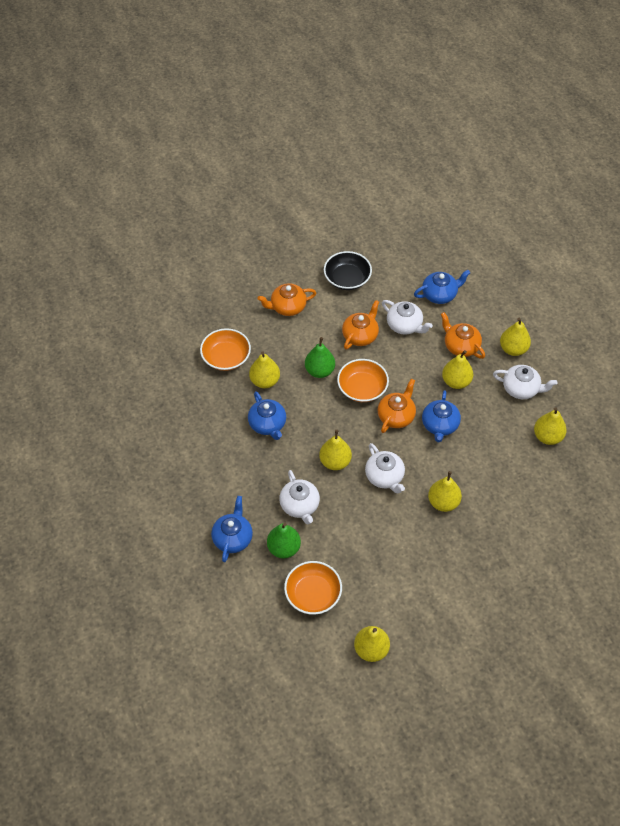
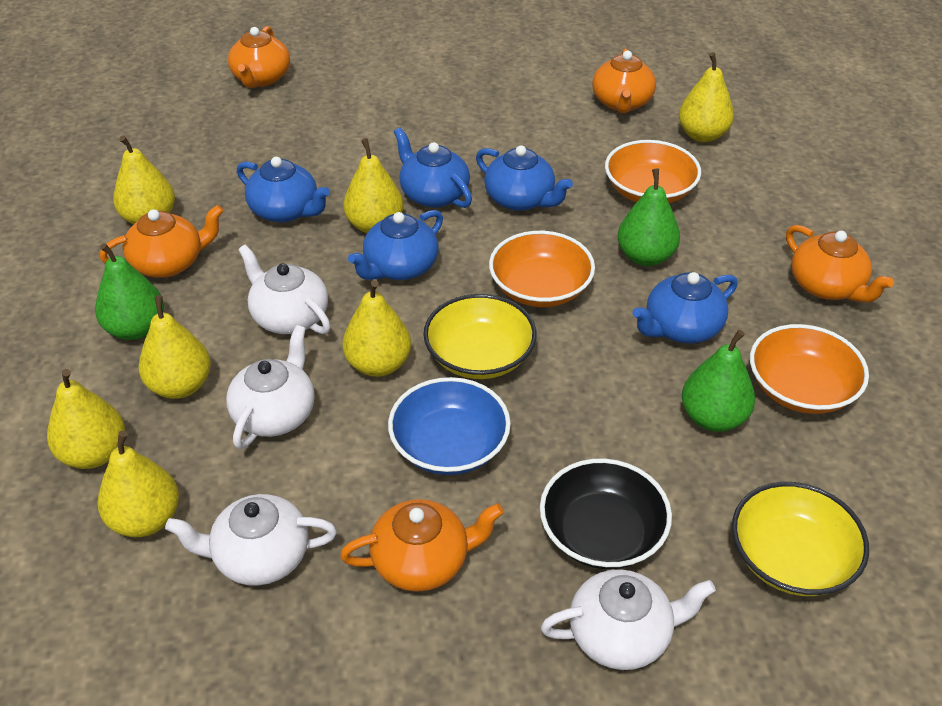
blue bowl: none = 0 -> [388,377,511,475] = 1
blue teapot: [211,496,253,562] [248,391,286,440] [414,270,470,304] [422,390,461,443] = 4 -> [237,157,330,223] [348,210,443,280] [394,128,472,208] [476,145,573,211] [632,272,738,343] = 5
green pear: [267,523,301,558] [305,337,335,378] = 2 -> [95,243,164,340] [618,169,680,266] [682,330,755,432] = 3
orange teapot: [257,283,316,316] [342,300,379,350] [378,379,416,433] [441,312,485,359] = 4 -> [100,205,224,278] [228,26,290,88] [340,499,504,592] [592,49,656,114] [786,225,894,303] = 5
yellow bowl: none = 0 -> [424,294,537,379] [732,482,869,596] = 2

